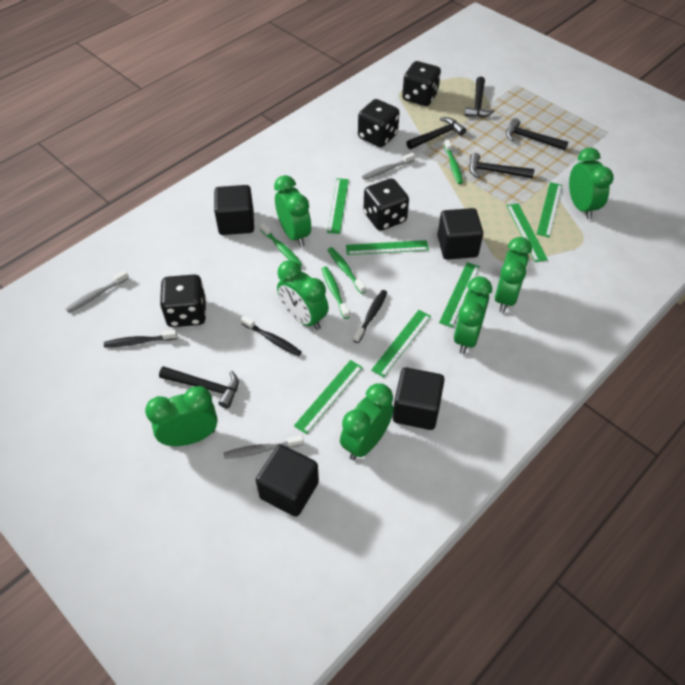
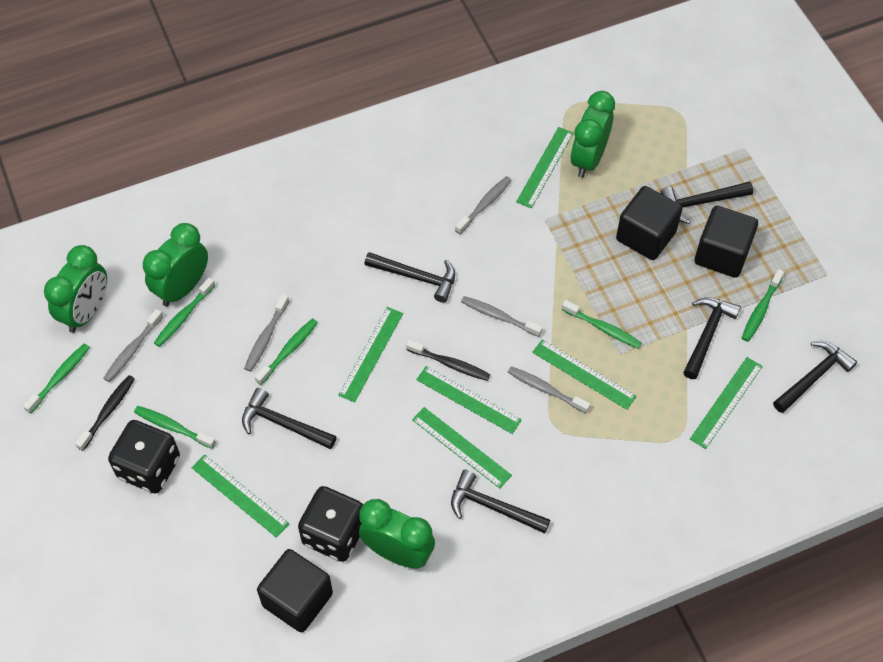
black cube: [214,185,254,235] [256,444,319,517] [393,367,445,430] [437,208,483,260] = 4 -> [257,549,333,632] [616,186,682,260] [695,206,758,278] = 3
black dice: [160,274,206,327] [358,99,400,147] [363,178,409,231] [402,61,441,106] = 4 -> [108,420,180,494] [298,486,363,562] = 2
black hammer: [159,366,239,409] [406,117,466,149] [464,77,495,117] [469,153,535,178] [506,118,568,150] = 5 -> [242,388,337,449] [364,252,455,303] [451,470,550,533] [660,181,753,224] [683,297,741,379] [773,341,857,413] = 6
black toothbrush: [104,330,177,347] [241,316,302,356] [353,290,387,343] = 3 -> [75,375,135,451] [406,340,490,381] = 2
green clock: [145,386,218,446] [274,175,311,247] [277,260,329,330] [340,383,394,460] [454,276,492,354] [495,237,532,313] [569,148,614,219] = 7 -> [44,245,107,333] [143,223,208,307] [359,499,435,568] [570,91,615,178] = 4
green toothbrush: [260,223,302,266] [322,266,350,319] [328,247,366,294] [444,139,463,184] = 4 -> [23,343,90,414] [134,406,216,449] [154,277,216,347] [255,318,318,385] [562,300,642,349] [742,269,784,342] = 6
grey toothbrush: [66,270,129,313] [224,435,304,459] [362,153,415,180] = 3 -> [103,309,163,382] [244,294,289,372] [455,176,512,234] [461,296,543,337] [508,366,590,413] = 5

